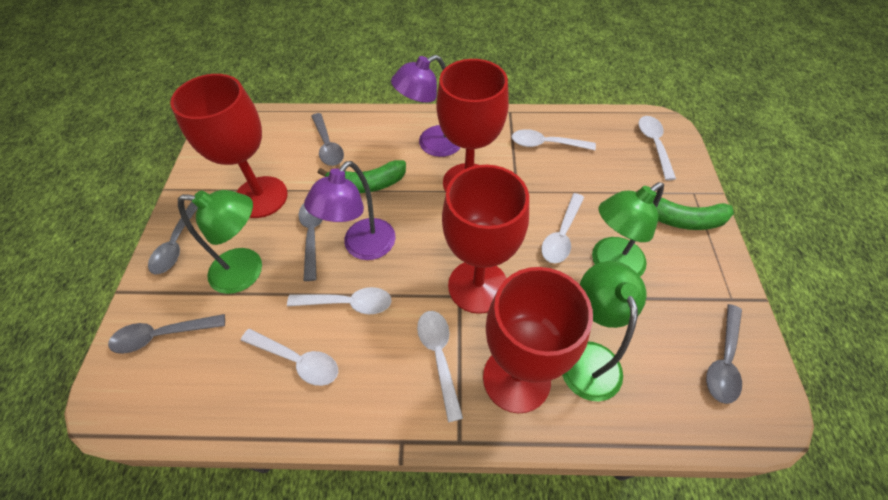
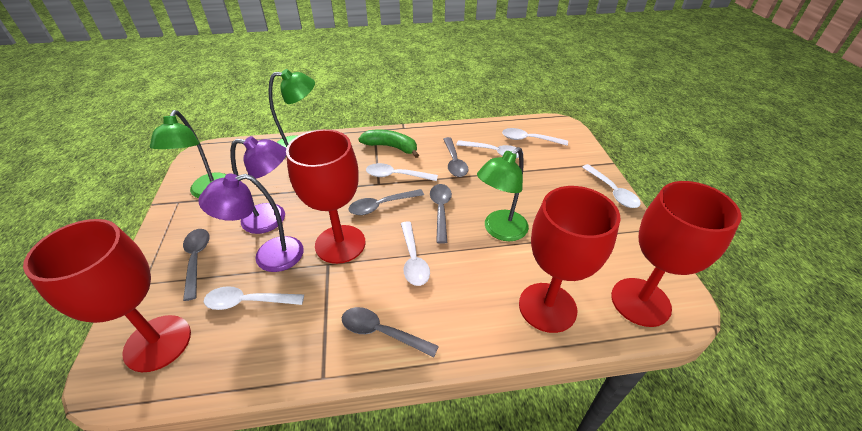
green banana: [318,160,406,193] [636,190,734,230] = 2 -> [358,130,419,158] = 1

